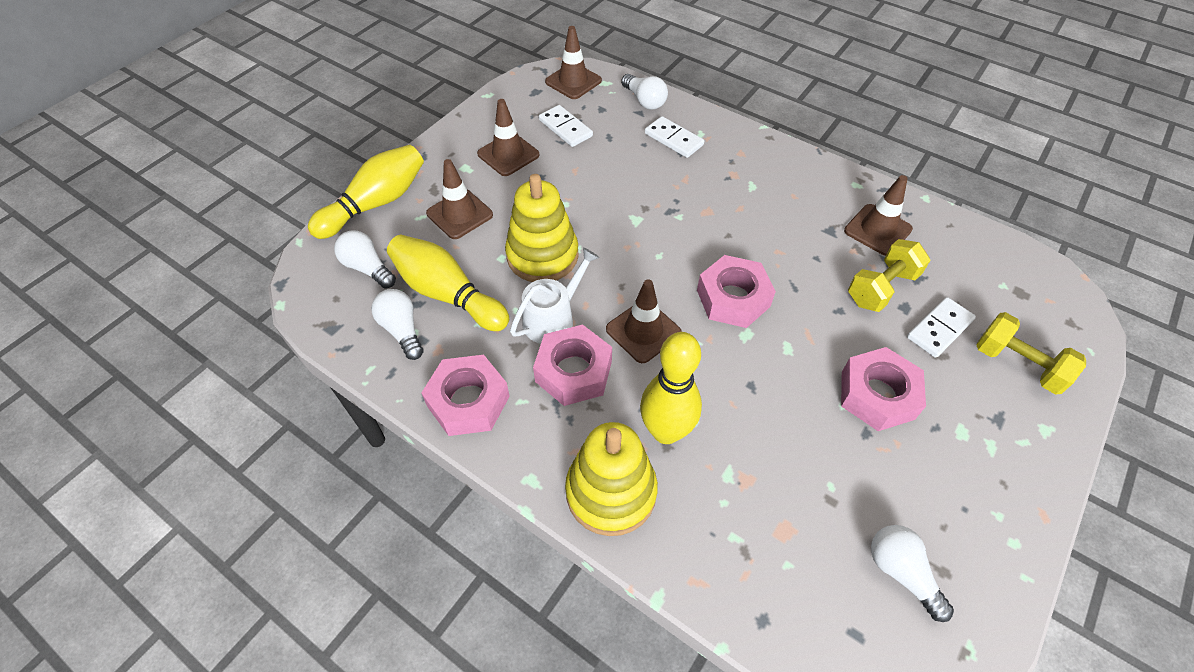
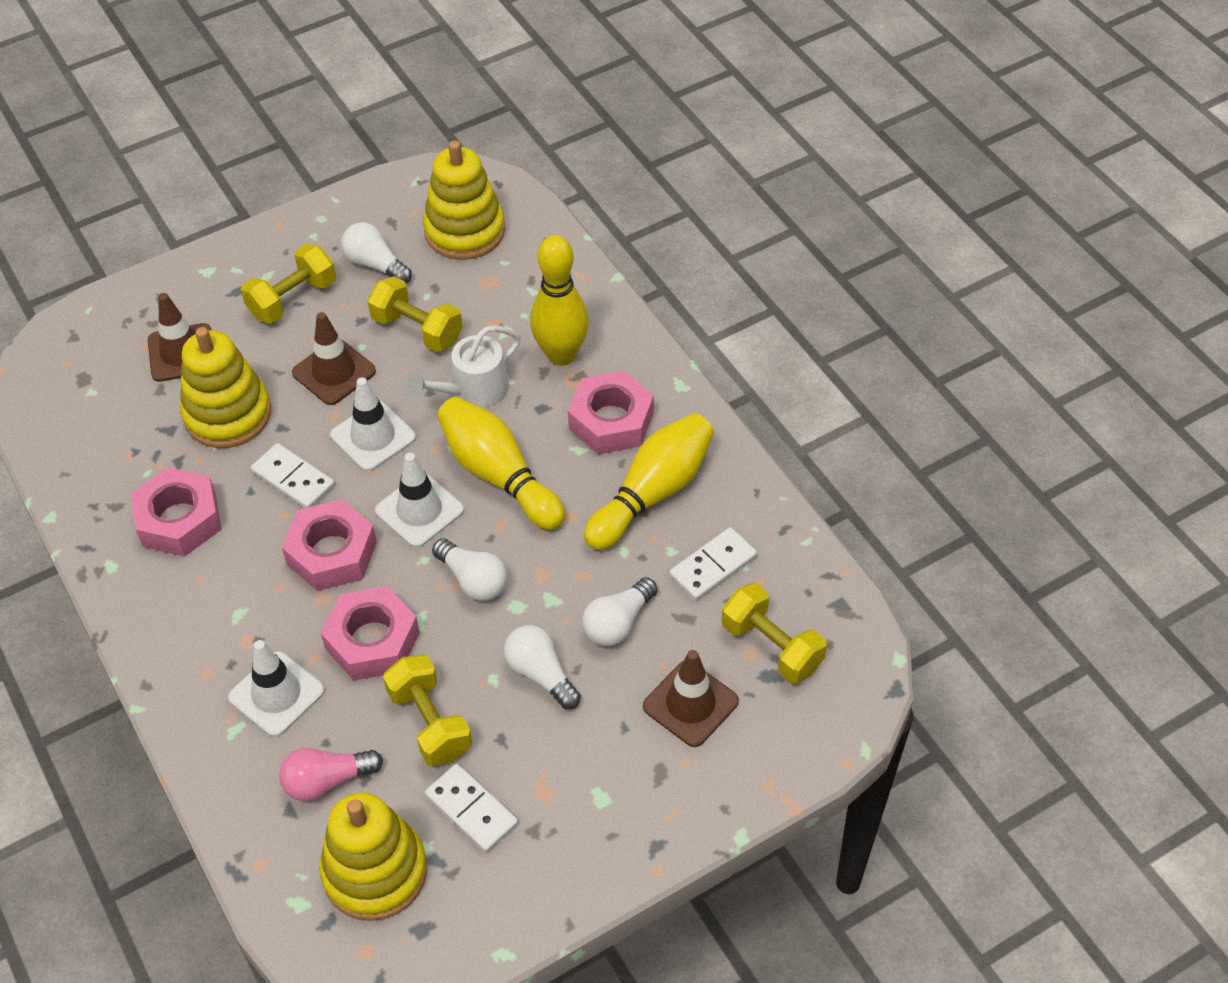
brown traffic cone: [426,159,493,239] [477,99,540,176] [545,26,602,99] [606,279,682,363] [844,175,913,256] = 5 -> [148,293,212,382] [292,312,376,405] [643,650,739,747] = 3
pink light bulb: none = 0 -> [279,748,383,801] = 1
white traffic cone: none = 0 -> [228,640,325,737] [330,377,416,471] [375,453,464,548] = 3
yellow dumbbell: [848,239,931,312] [977,312,1086,395] = 2 -> [241,244,336,324] [367,276,463,352] [383,654,472,766] [722,583,827,684] = 4
yellow stacking toy: [505,174,579,282] [565,422,658,536] = 2 -> [180,327,271,448] [319,792,427,921] [423,140,505,260] = 3

